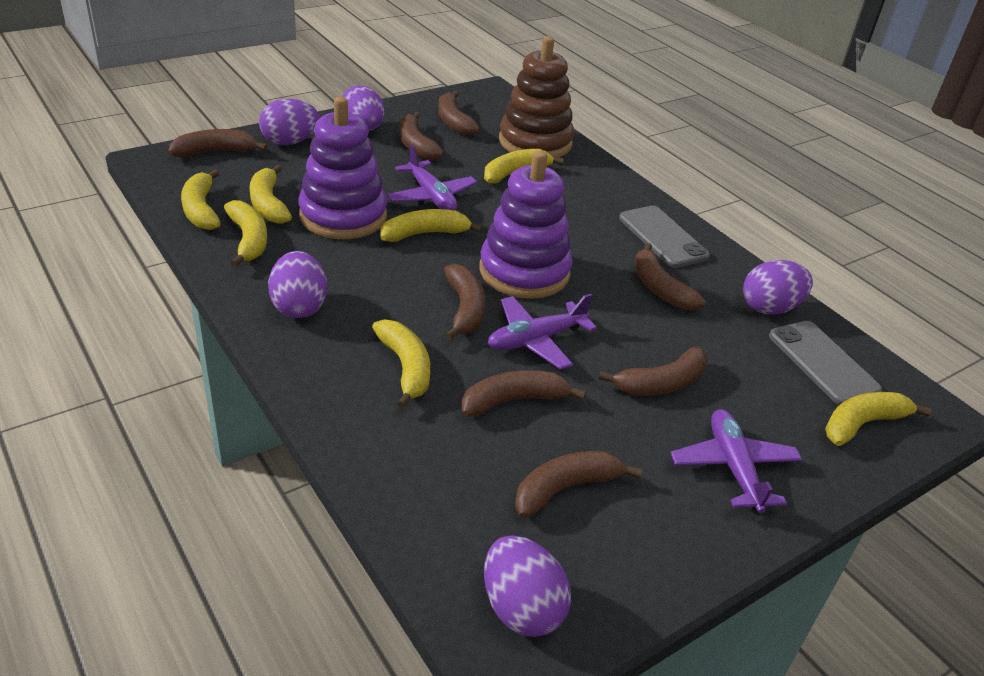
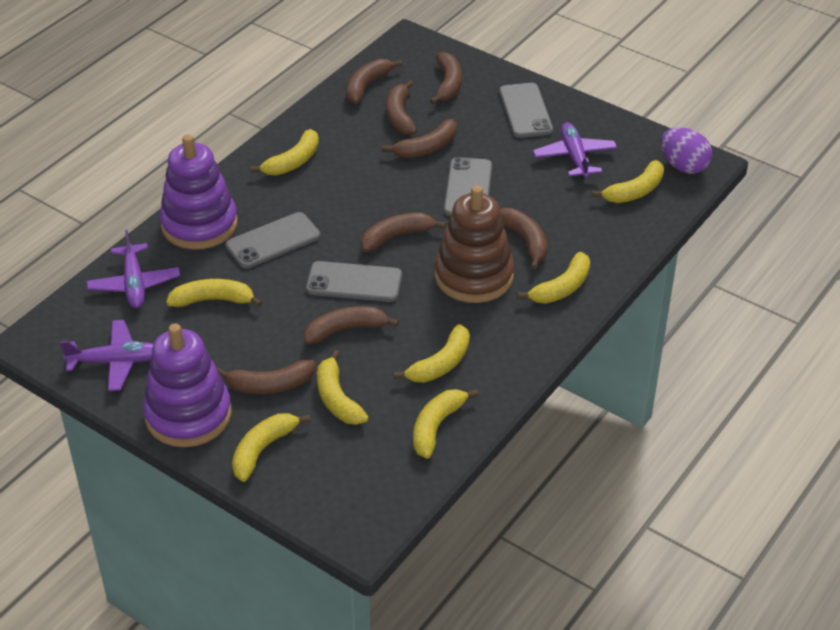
grey phone: [619,206,710,268] [769,321,882,405] = 2 -> [225,212,321,269] [306,261,402,302] [444,157,492,216] [499,83,553,138] = 4
purple egg: [259,99,319,145] [268,251,327,318] [342,85,385,131] [484,535,571,637] [743,260,813,314] = 5 -> [661,128,712,174] = 1
yellow banana: [181,169,221,230] [224,200,267,267] [250,165,292,224] [372,319,430,409] [381,209,483,242] [484,149,564,184] [825,392,931,446] = 7 -> [166,279,262,307] [232,413,311,482] [250,129,319,175] [317,350,369,425] [394,324,470,383] [413,389,479,459] [517,252,590,304] [592,160,664,203] = 8

